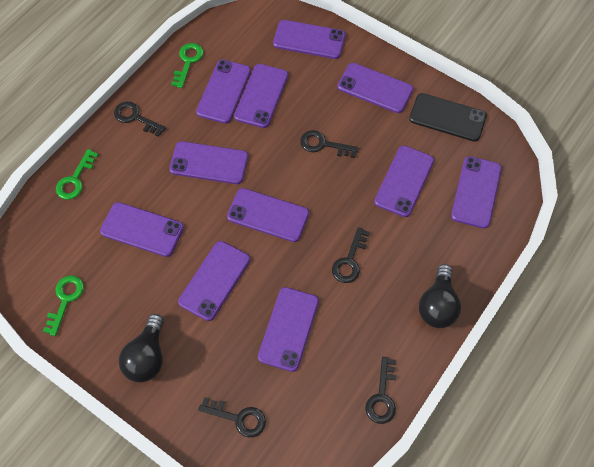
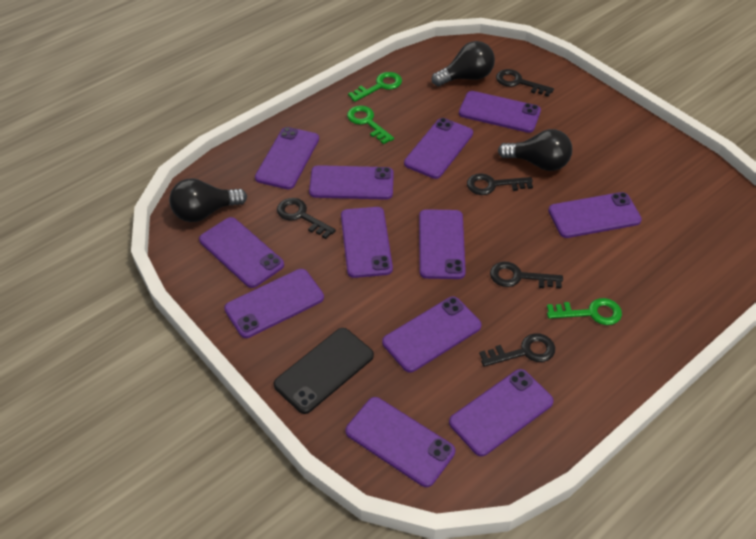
black light bulb: [119,314,164,383] [418,264,461,328] = 2 -> [169,178,247,222] [432,41,495,86] [498,129,572,171] = 3
purple phone: [100,202,184,257] [169,141,248,184] [178,241,250,321] [196,60,251,124] [227,188,309,242] [234,64,288,128] [258,287,319,372] [273,20,346,59] [337,63,414,113] [374,146,434,217] [451,156,502,229] = 11 -> [199,217,284,288] [224,269,324,338] [255,127,319,189] [309,165,394,200] [341,207,393,278] [346,397,455,487] [382,297,482,372] [404,118,473,179] [419,209,466,279] [449,369,554,456] [459,91,541,133] [548,192,642,238] = 12

